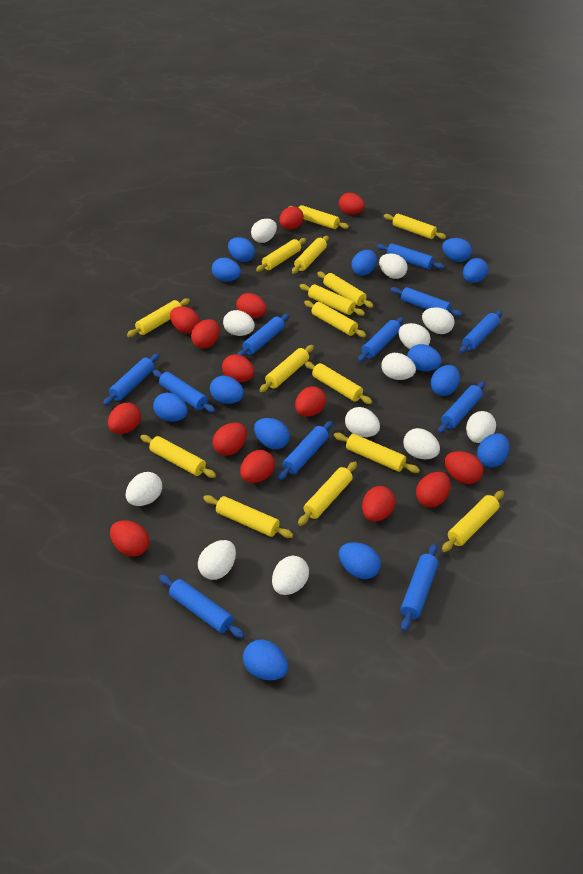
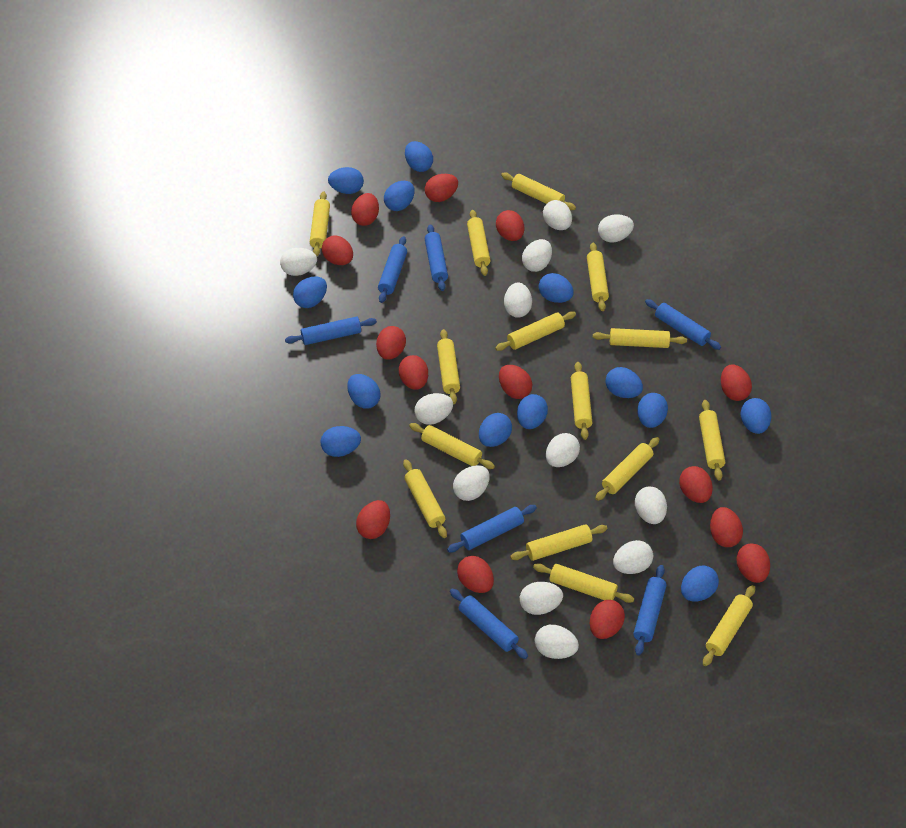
blue rolling pin: [103,353,159,406] [153,370,215,413] [159,575,245,638] [237,314,289,356] [278,421,333,480] [358,317,404,362] [377,243,445,269] [390,287,462,317] [400,544,438,631] [438,381,485,433] [459,311,502,353] = 11 -> [285,317,377,345] [378,236,407,303] [425,224,448,291] [447,505,537,552] [450,588,528,659] [633,565,667,655] [645,299,721,350] = 7

